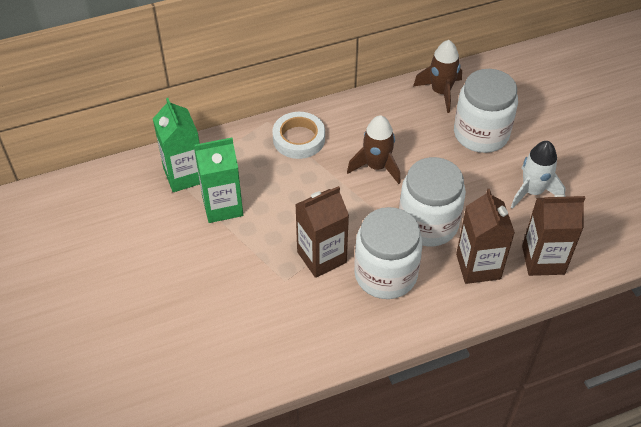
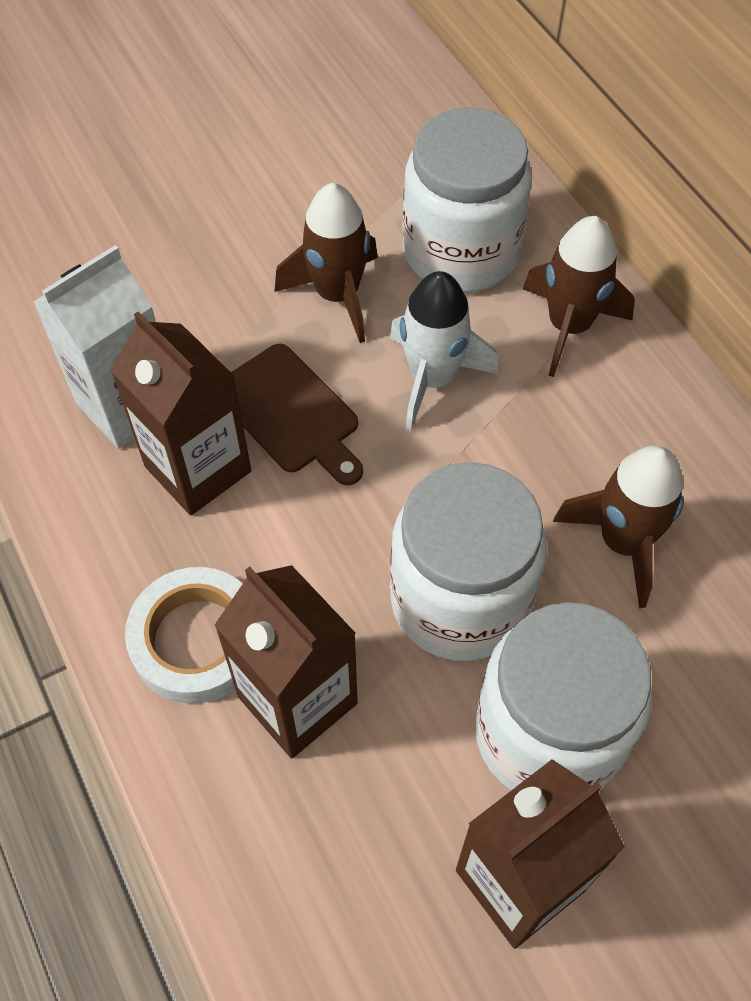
brown cutting board: none = 0 -> [231,344,363,485] = 1
brown rocket: [347,115,401,184] [413,40,462,113] = 2 -> [274,183,378,343] [523,216,635,377] [553,445,684,608] = 3
green carton: [153,98,200,192] [194,138,243,223] = 2 -> none = 0
white carton: none = 0 -> [34,245,156,449] = 1

